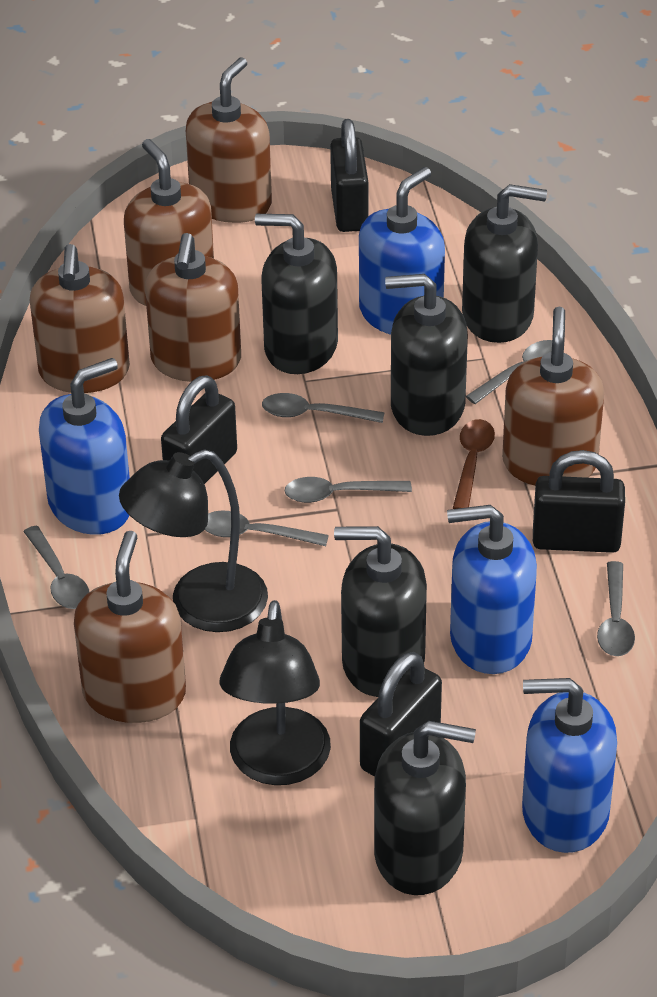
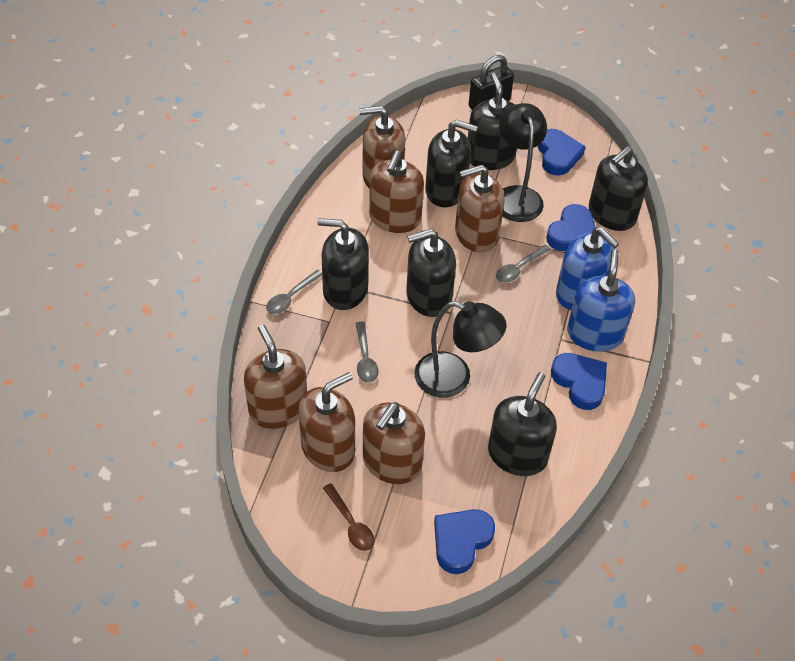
black padlock: [161,375,237,484] [330,119,368,232] [360,652,442,777] [533,450,625,553] = 4 -> [468,55,514,110] = 1
black soap dispenser: [255,214,338,374] [334,526,427,697] [374,721,476,895] [385,274,468,436] [462,184,547,343] = 5 -> [317,218,369,310] [406,229,456,317] [425,120,478,207] [468,72,517,170] [488,372,557,476] [589,146,648,231] = 6
blue heart: none = 0 -> [434,509,495,574] [538,129,586,176] [546,204,596,251] [551,353,607,410] = 4
blue soap dispenser: [39,358,130,535] [359,167,445,335] [447,505,537,674] [522,678,617,853] = 4 -> [556,227,619,310] [567,249,635,352] = 2
grey spoon: [23,526,90,609] [205,511,329,546] [262,393,385,423] [285,477,412,503] [466,340,552,404] [597,561,635,656] = 6 -> [266,270,322,314] [355,322,379,382] [496,244,551,283] = 3

